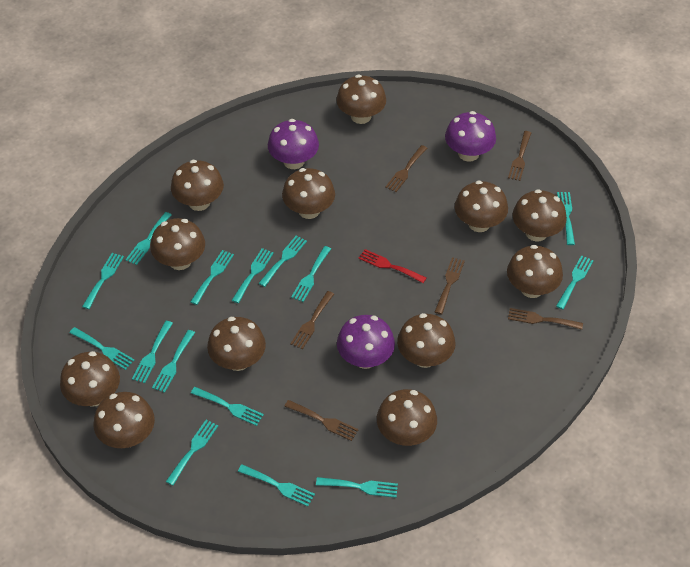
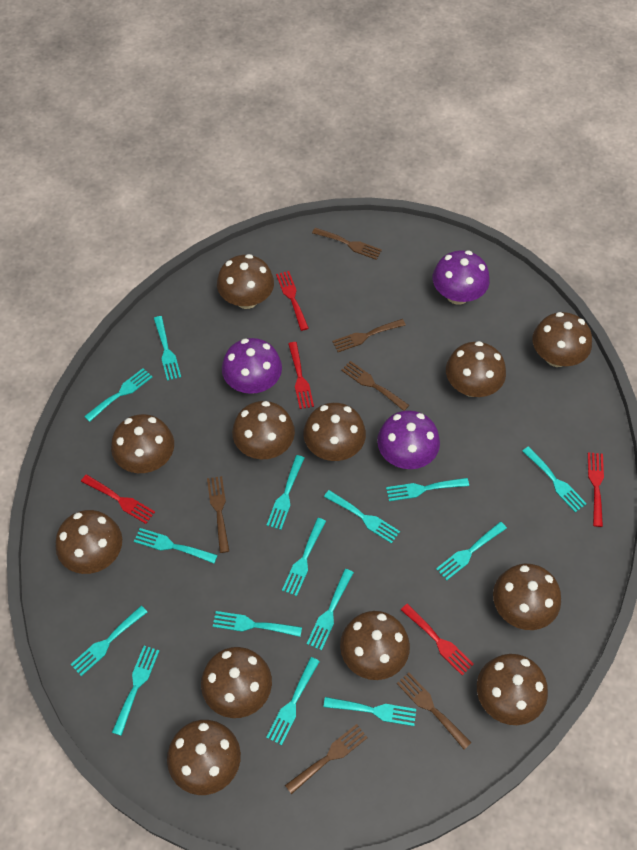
red fork: [358,249,427,283] = 1 -> [81,474,155,524] [276,271,309,331] [288,342,314,409] [401,603,474,676] [588,452,604,527] = 5

